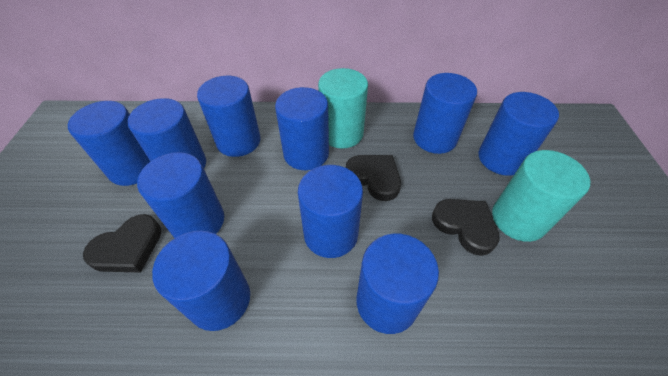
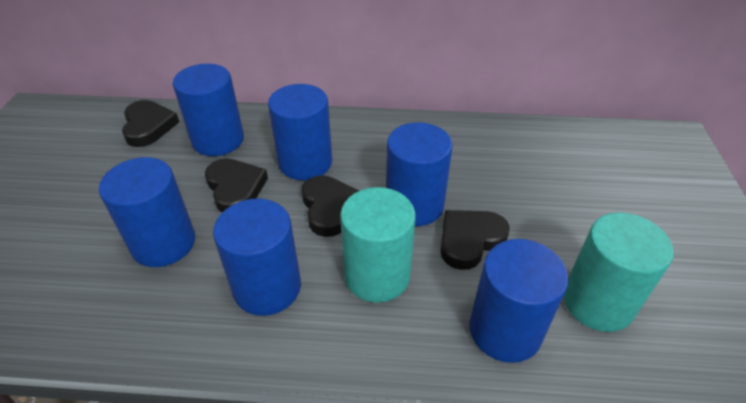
black heart: [83,214,161,273] [346,155,401,201] [432,199,500,256] = 3 -> [122,100,179,147] [205,158,268,212] [302,175,359,237] [440,210,510,270] = 4
blue cylinder: [68,101,150,186] [127,98,206,168] [137,152,224,238] [152,231,250,331] [197,76,261,157] [275,87,329,170] [298,165,363,258] [356,234,439,334] [413,73,477,154] [478,92,559,176] = 10 -> [99,157,195,267] [173,64,244,156] [213,198,301,316] [268,84,332,180] [386,123,453,226] [469,239,569,363] = 6

